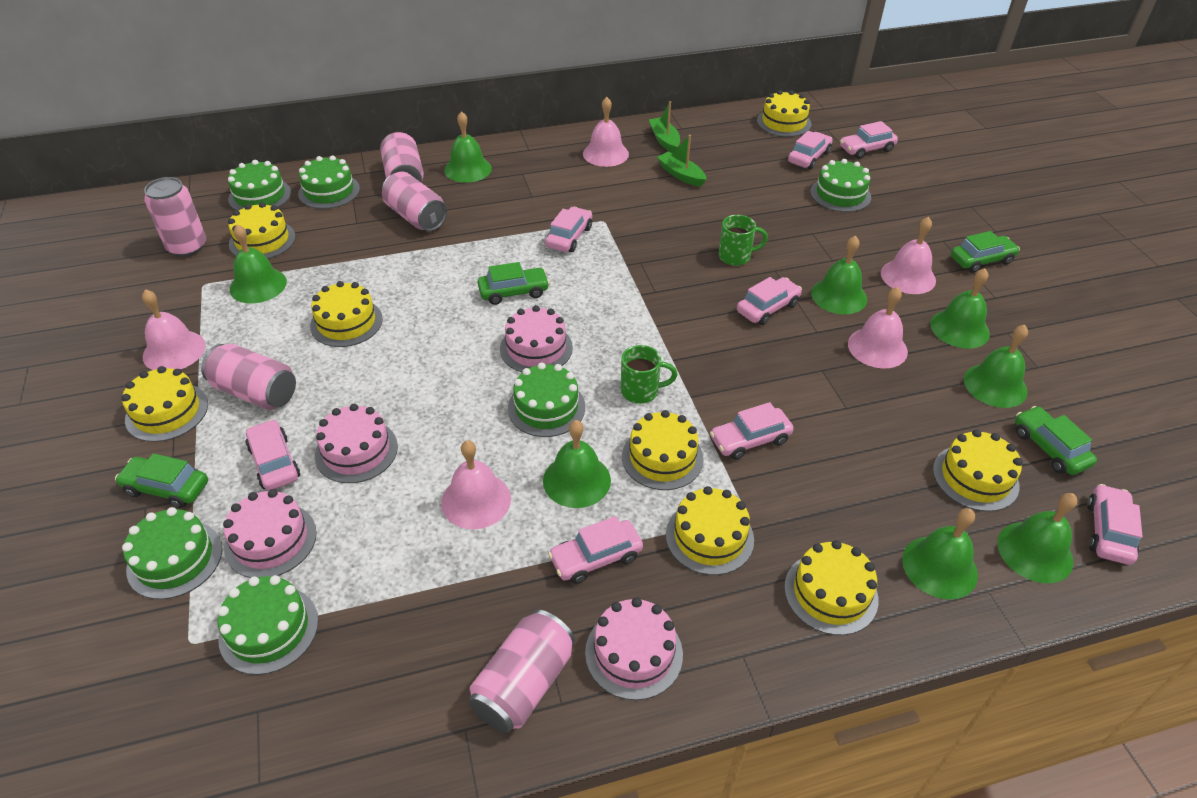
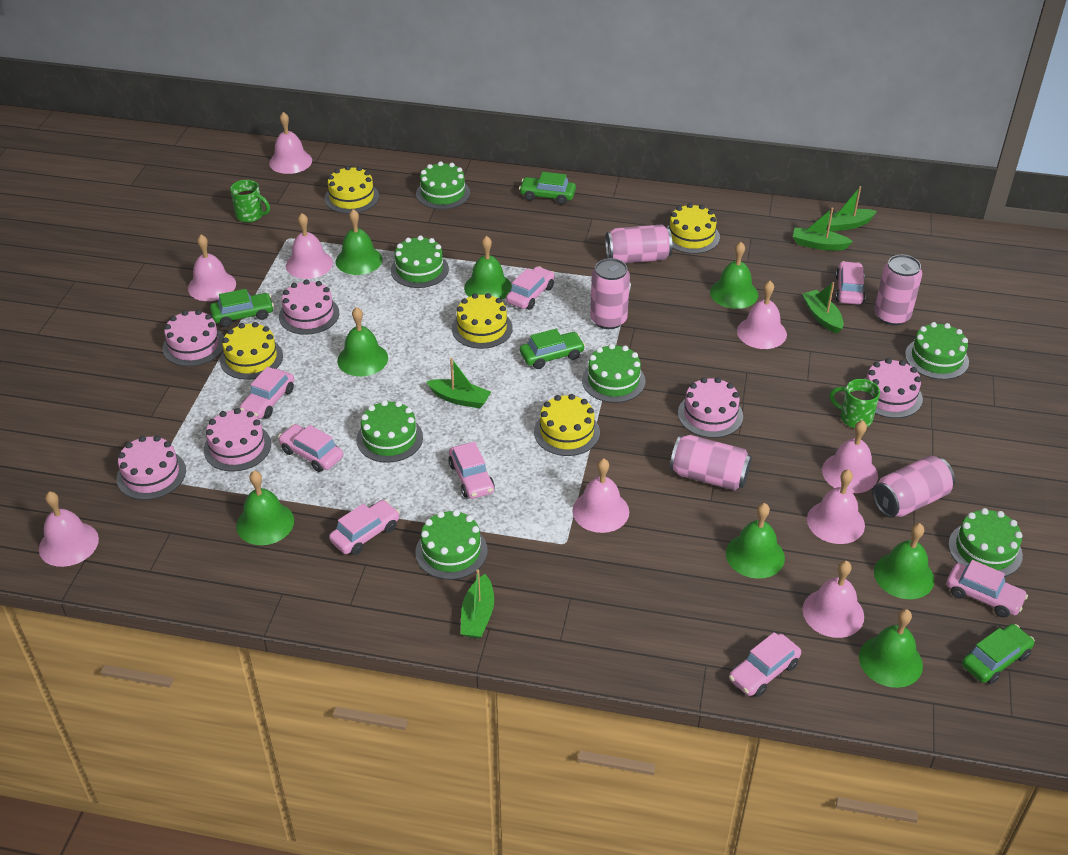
green boat: [649,101,680,153] [657,135,707,187] = 2 -> [426,358,491,408] [461,569,494,639] [793,208,853,251] [802,282,844,334] [827,186,877,232] = 5
green cake: [122,507,222,599] [218,575,318,675] [228,160,291,211] [298,155,360,209] [508,362,585,437] [810,159,871,212] = 6 -> [357,400,423,463] [391,236,449,288] [415,510,487,580] [416,161,470,209] [582,344,645,403] [905,322,969,380] [948,508,1023,577] = 7
pink bell: [142,289,206,370] [441,440,511,529] [583,97,629,167] [848,287,908,368] [881,217,936,294] = 5 -> [39,491,99,567] [188,235,236,301] [269,112,312,174] [286,213,333,279] [572,458,629,533] [737,281,787,349] [802,561,864,638] [807,469,865,544] [822,420,878,493] = 9
pink cake: [223,489,317,578] [315,404,398,483] [500,305,573,372] [585,597,683,700] = 4 -> [116,435,186,500] [163,310,224,366] [204,408,271,472] [279,279,339,335] [678,377,743,438] [865,358,923,418] = 6
yellow cake: [121,366,208,442] [228,202,296,259] [310,281,383,347] [622,410,704,490] [666,486,754,575] [757,90,811,137] [784,540,878,635] [933,430,1023,512] = 8 -> [220,322,283,380] [325,166,379,214] [452,293,513,349] [534,394,600,456] [666,203,720,254] = 5

